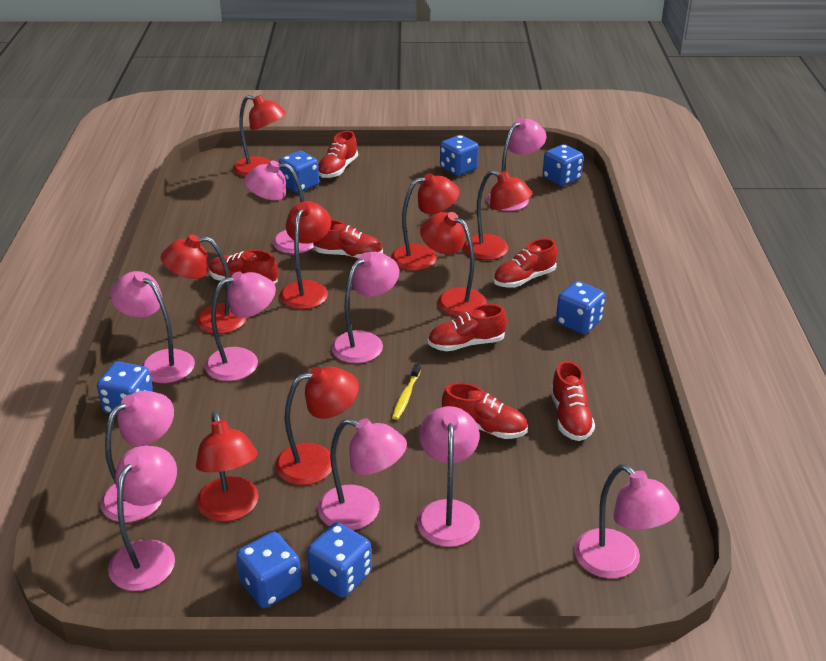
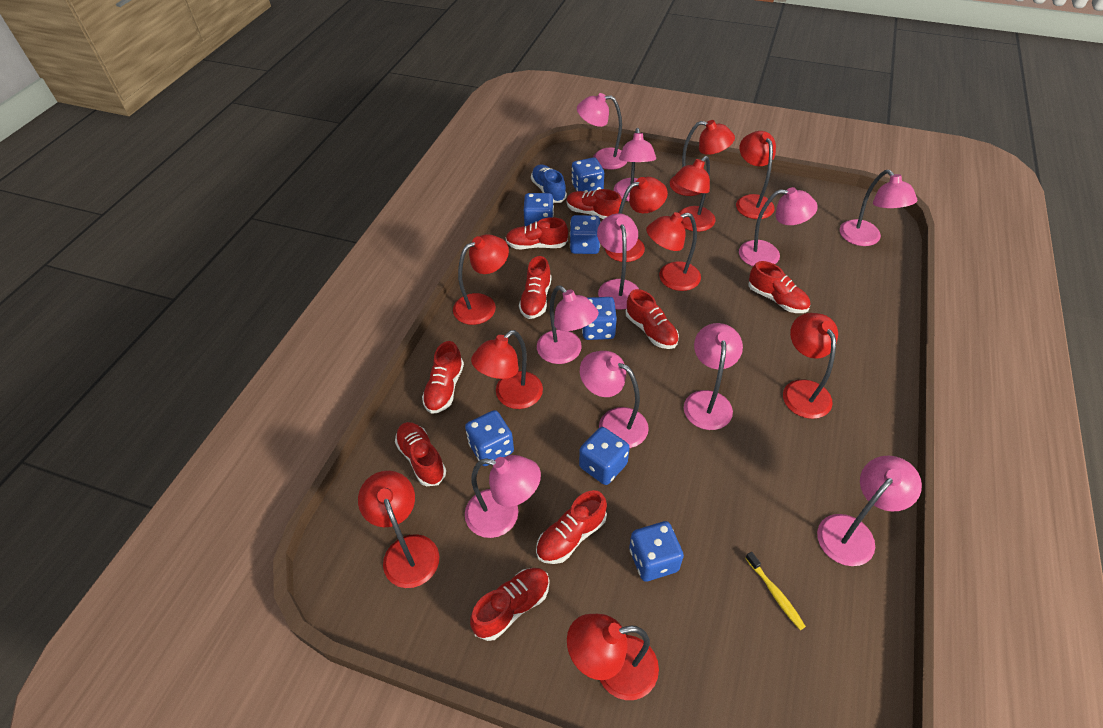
blue shoe: none = 0 -> [531,164,567,203] = 1
red lamp: [161,234,246,334] [196,411,259,522] [233,95,286,177] [275,367,359,485] [280,201,331,309] [391,173,460,271] [420,212,486,317] [463,170,533,260] = 8 -> [358,471,439,588] [453,234,509,325] [471,330,543,409] [567,614,659,700] [605,177,668,262] [646,212,701,291] [670,120,735,196] [672,156,716,232] [736,131,776,219] [783,313,838,419] = 10
red shoe: [209,250,278,284] [313,220,383,259] [318,131,358,178] [428,304,507,351] [442,383,528,439] [493,238,557,288] [550,361,595,441] = 7 -> [395,422,446,486] [422,341,464,414] [470,568,550,641] [506,217,568,249] [519,256,551,319] [536,490,607,564] [567,189,622,219] [625,289,679,349] [748,261,810,313] = 9

